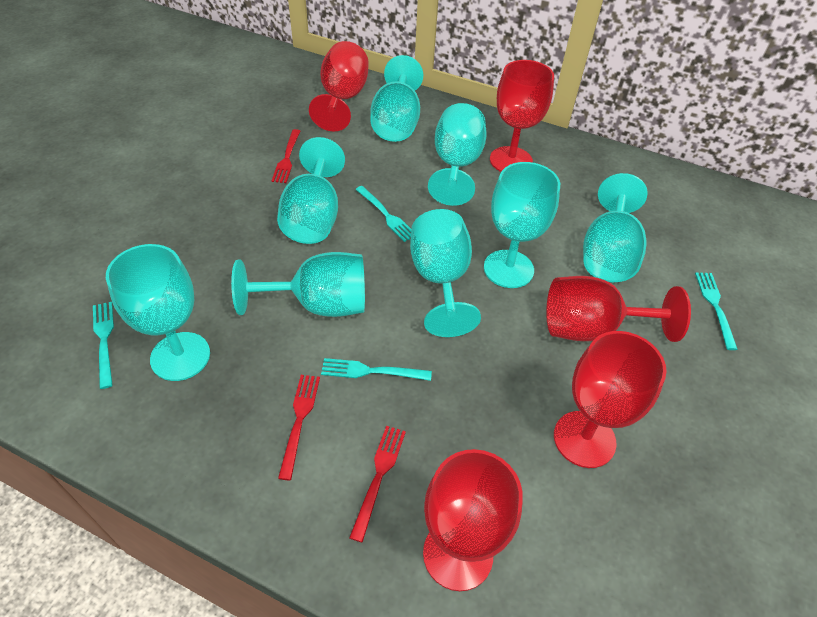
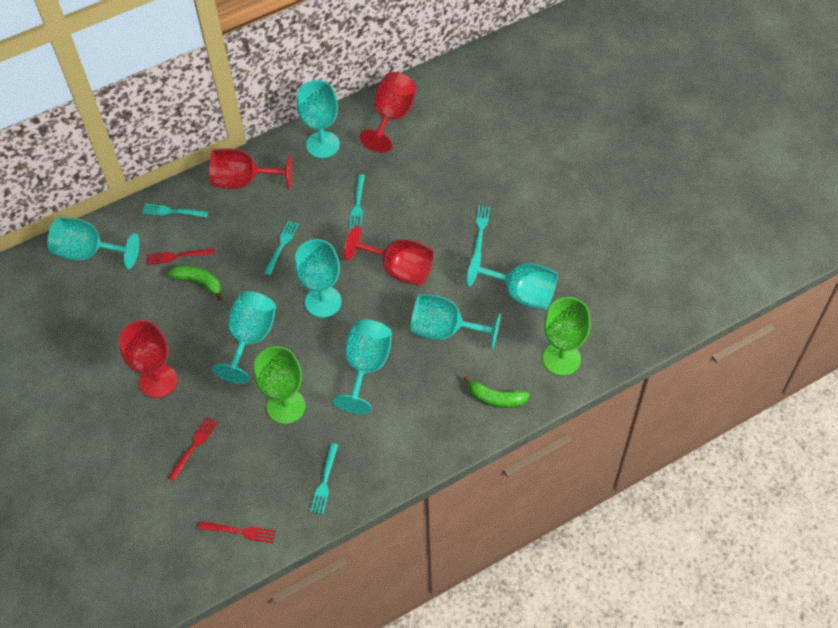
green banana: none = 0 -> [168,265,223,301] [464,376,530,408] = 2
green goblet: none = 0 -> [254,346,306,424] [543,297,591,376] = 2
red goblet: [309,41,369,132] [423,449,523,591] [490,60,554,172] [546,276,691,342] [554,331,667,468] = 5 -> [119,320,178,398] [210,148,292,189] [344,226,434,286] [360,72,417,153] = 4
turquoise fork: [93,302,114,389] [321,358,432,381] [355,186,411,242] [695,272,738,350] = 4 -> [142,204,208,218] [264,221,299,275] [310,443,338,514] [349,175,365,229] [473,205,490,256] = 5
turquoise goblet: [106,244,210,381] [231,252,365,317] [277,137,345,244] [370,55,423,142] [410,209,481,337] [428,103,487,206] [484,162,560,288] [583,173,648,282] = 8 -> [48,217,139,269] [212,291,276,384] [295,239,342,318] [297,80,340,158] [333,319,392,414] [410,294,502,350] [467,250,558,310] = 7

